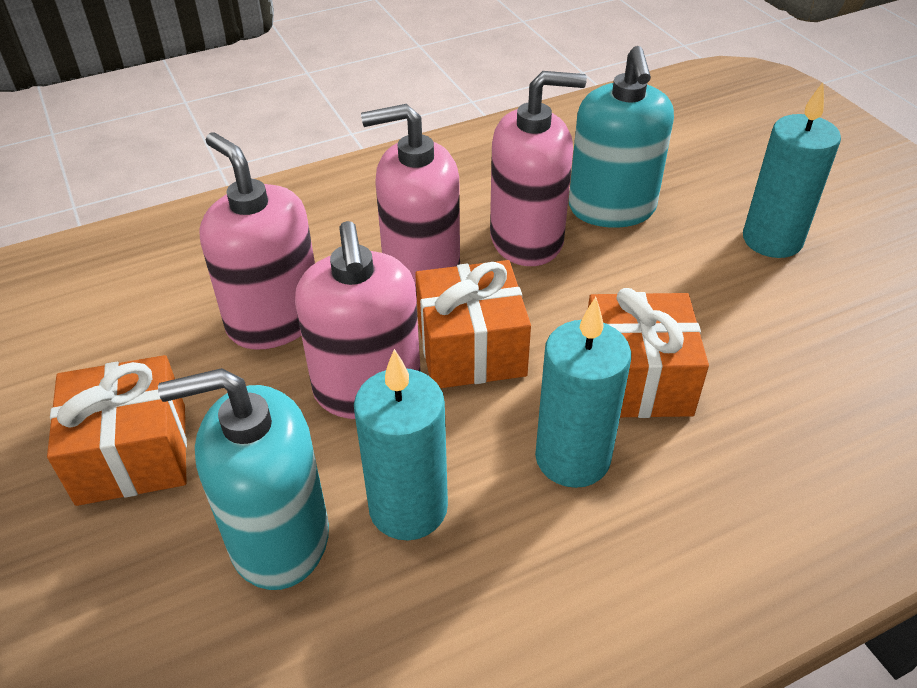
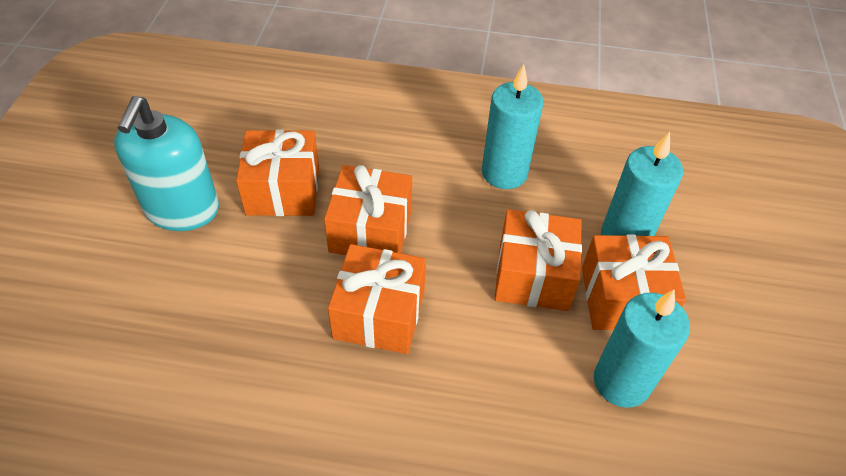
orange gift: [47,355,187,506] [415,260,531,388] [588,288,709,418] = 3 -> [236,129,319,216] [324,165,412,255] [328,244,426,354] [495,209,582,311] [582,234,686,330] = 5
pink soap dispenser: [199,132,315,350] [295,221,421,419] [361,104,460,302] [490,71,587,266] = 4 -> none = 0
turquoise soap dispenser: [158,368,329,590] [569,46,674,228] = 2 -> [114,96,219,231] = 1

